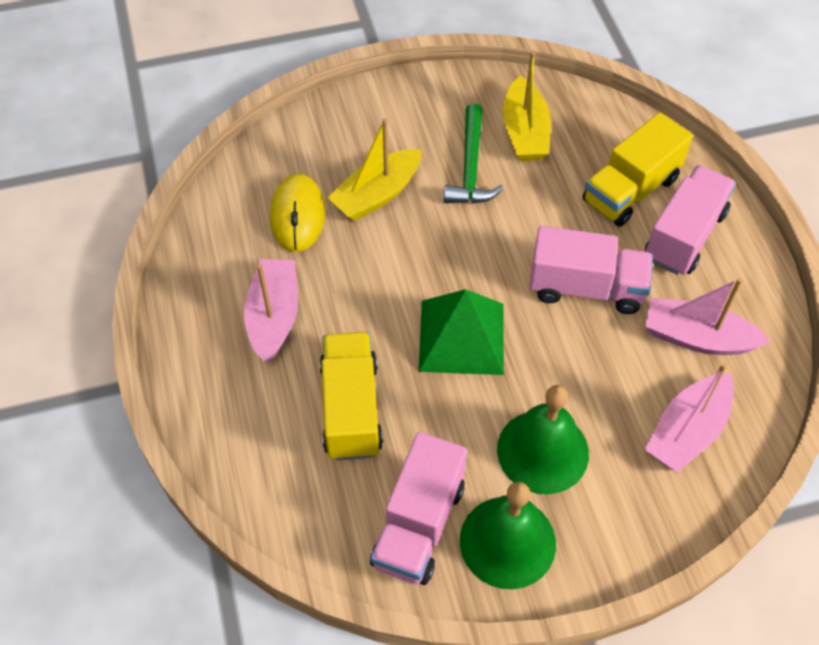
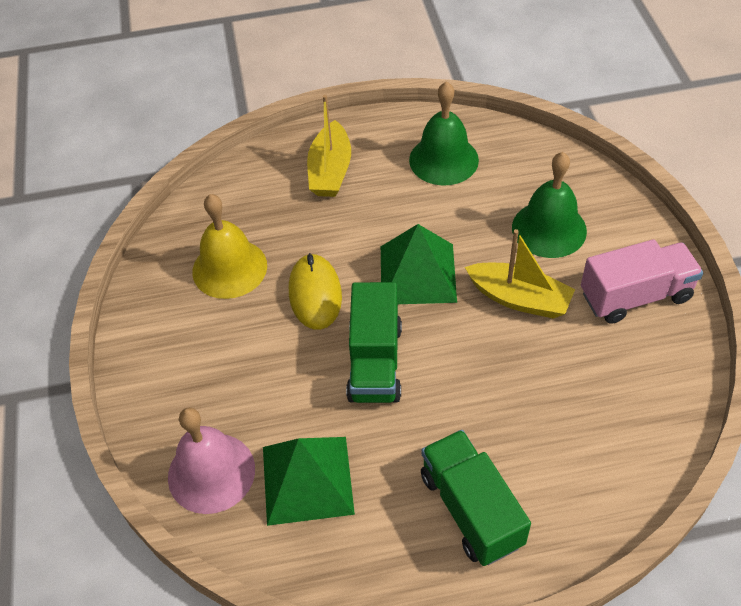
green hammer: [444,104,504,203] = 1 -> none = 0
green pyramid: [419,289,504,375] = 1 -> [263,437,355,526] [381,224,457,304] = 2
green truck: none = 0 -> [346,282,402,403] [421,430,531,566] = 2
pink bell: none = 0 -> [168,407,255,514] = 1
pink boat: [244,259,298,363] [645,278,771,355] [645,363,734,473] = 3 -> none = 0
pink truck: [370,432,467,585] [529,226,653,314] [645,165,736,275] = 3 -> [581,239,703,324] = 1
yellow bell: none = 0 -> [192,194,267,299] = 1
yellow truck: [320,332,383,460] [583,112,693,227] = 2 -> none = 0

